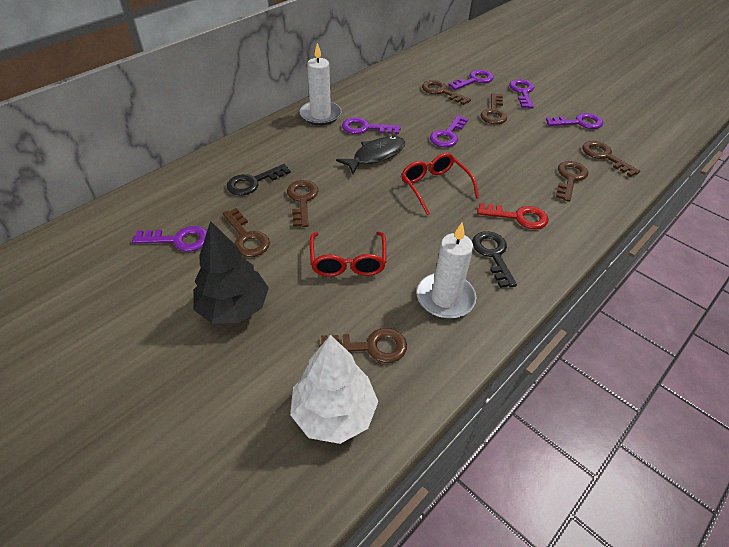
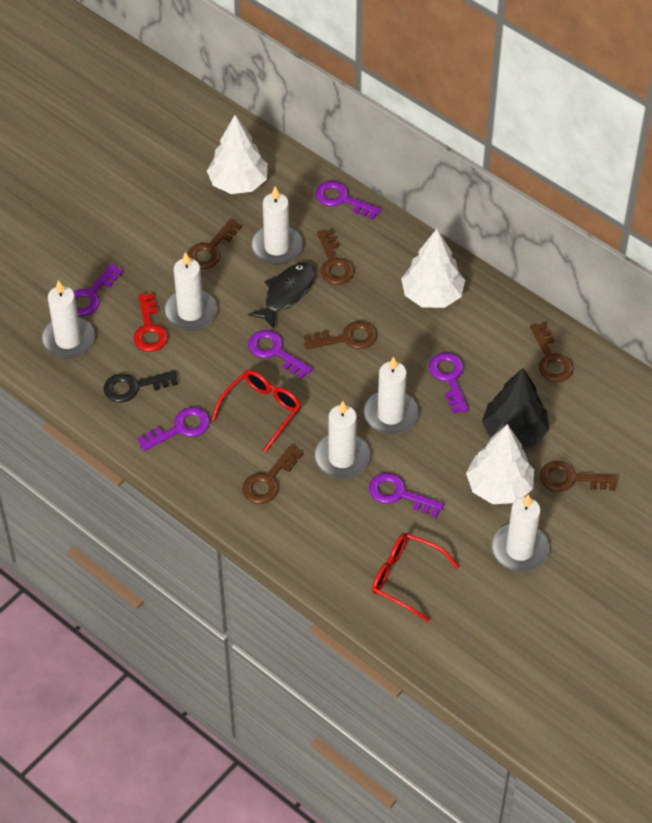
black key: [227,164,291,196] [472,231,517,288] = 2 -> [103,371,178,403] = 1
brown key: [223,208,270,257] [287,180,319,227] [319,328,407,363] [422,80,471,105] [481,93,507,124] [556,161,588,202] [582,141,640,177] = 7 -> [187,219,242,269] [242,445,303,504] [304,321,377,349] [317,229,354,285] [530,323,574,382] [540,461,618,492] = 6
white candle: [299,43,342,125] [417,223,476,319] = 2 -> [41,280,95,358] [164,252,217,330] [251,187,303,265] [314,401,370,478] [363,356,419,435] [491,494,550,572] = 6
white tree: [290,335,378,444] = 1 -> [207,115,268,194] [401,229,465,308] [466,424,534,504] = 3

